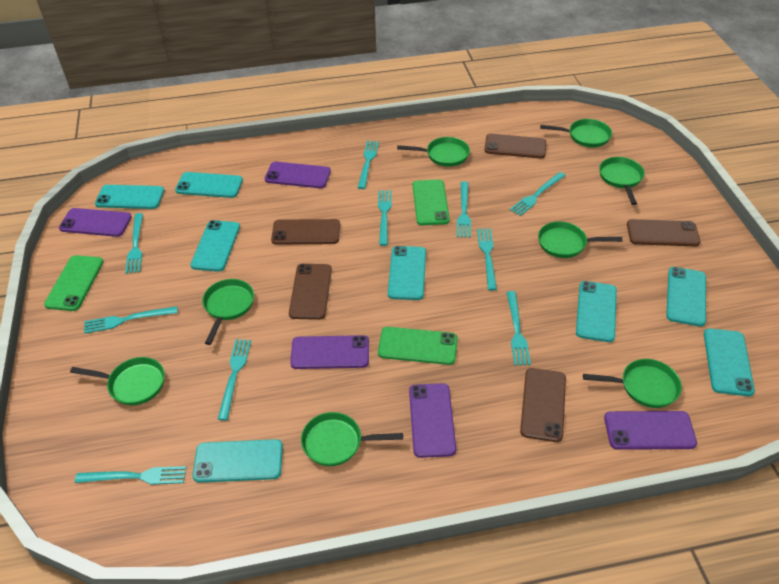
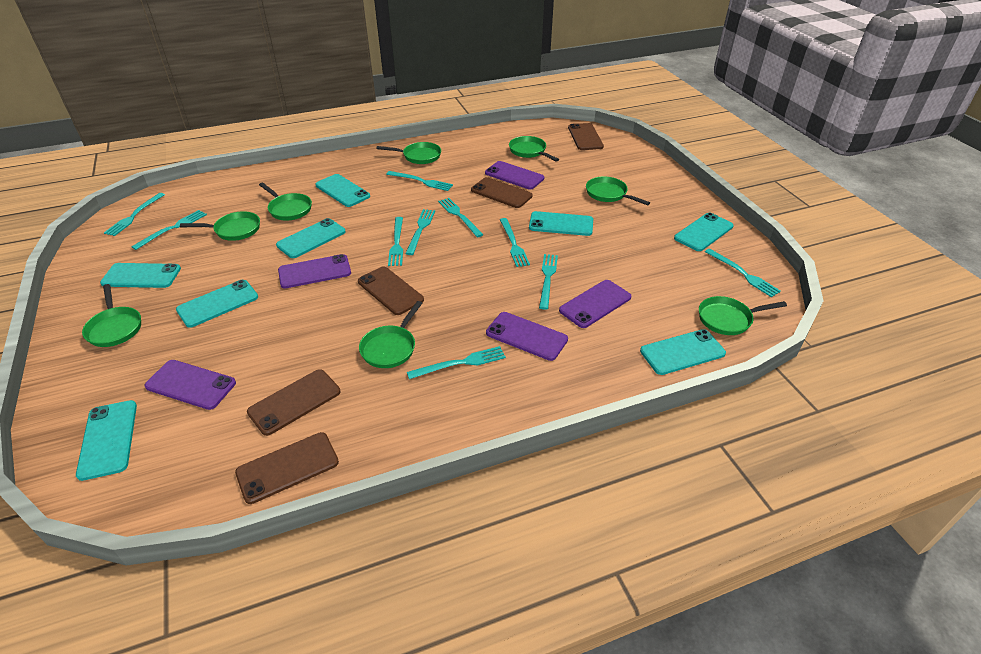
green phone: [44,255,104,311] [378,327,458,365] [413,179,450,225] = 3 -> none = 0

